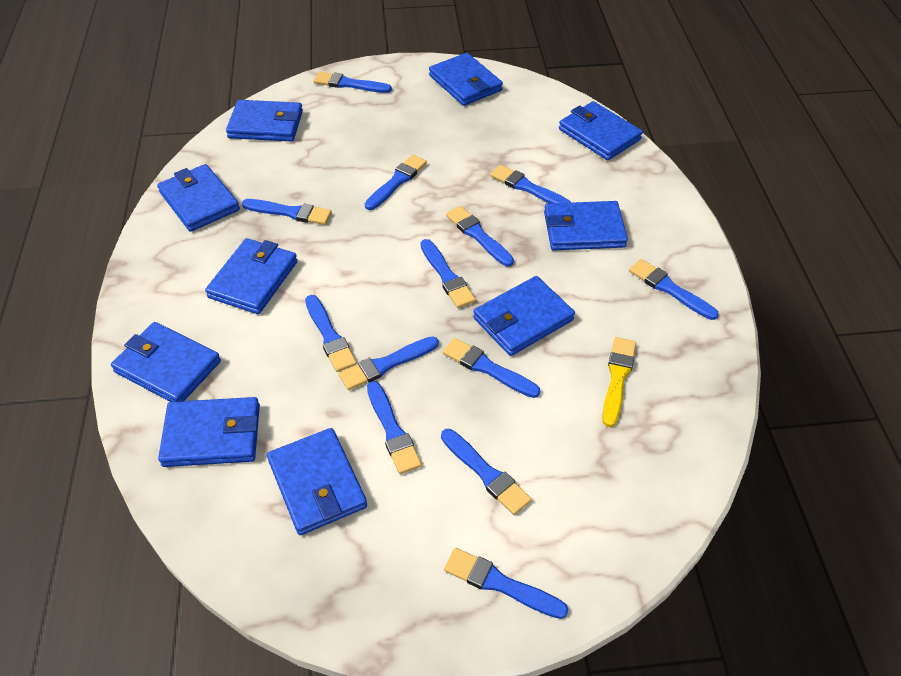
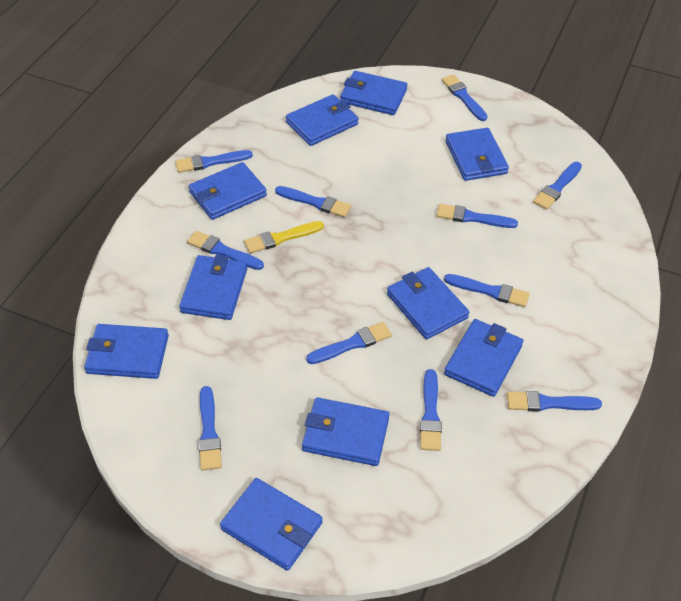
blue brush: [242,199,332,225] [305,295,357,372] [314,72,392,93] [339,336,439,390] [365,155,427,210] [367,381,422,474] [421,239,476,308] [441,429,532,515] [443,338,540,398] [444,548,568,619] [446,206,514,266] [490,165,571,203] [629,259,719,320] = 13 -> [175,150,253,173] [187,231,264,270] [198,386,222,470] [275,186,351,217] [306,322,392,364] [420,369,442,451] [437,204,518,228] [442,75,487,121] [444,274,530,307] [507,391,602,412] [533,162,582,210] = 11

